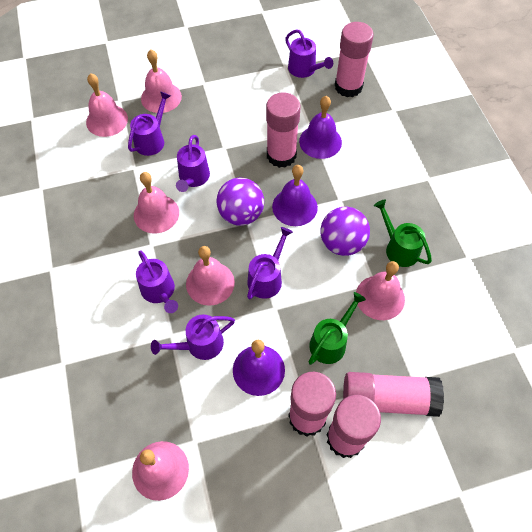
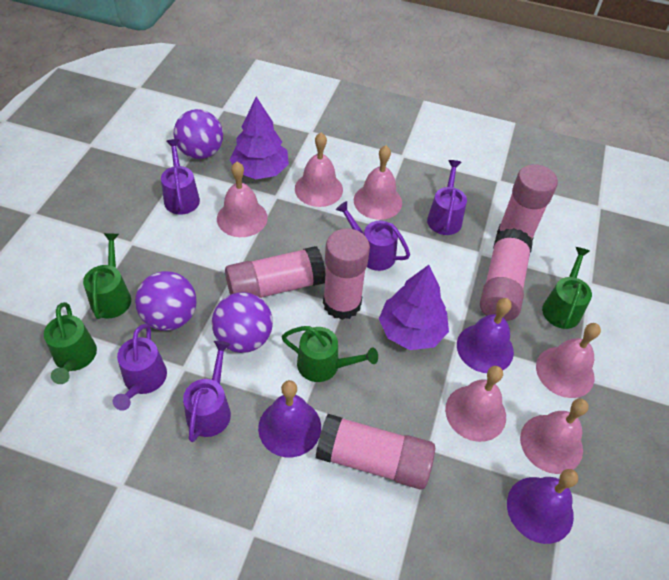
green watering can: [309,292,366,365] [374,199,432,267] = 2 -> [44,302,97,384] [83,233,131,319] [282,326,378,382] [542,247,592,329] = 4
purple ball: [216,178,264,226] [321,207,370,256] = 2 -> [135,271,197,331] [174,109,223,159] [212,292,273,353] = 3
purple tree: none = 0 -> [229,97,289,179] [379,265,449,350] = 2
purple watering can: [128,91,171,156] [136,250,178,313] [151,314,235,360] [176,135,210,192] [247,227,293,299] [285,30,333,78] = 6 -> [113,324,167,411] [161,139,200,215] [183,341,231,442] [336,201,410,271] [427,160,467,235] = 5

